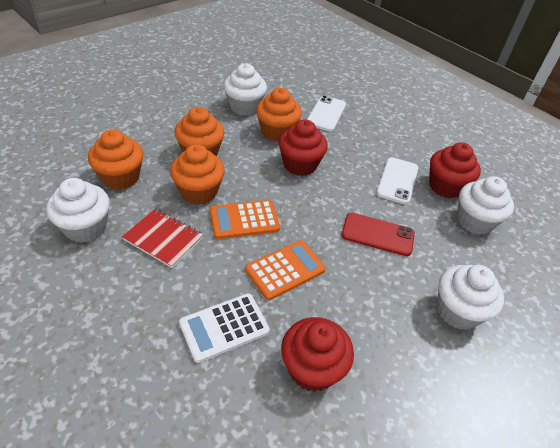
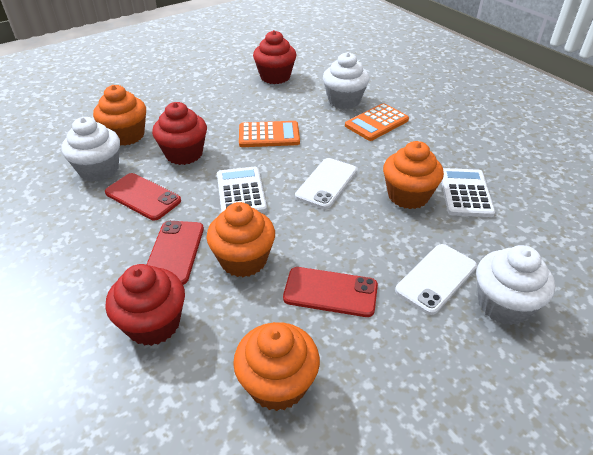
red notebook: [122,209,203,268] = 1 -> none = 0
red phone: [341,213,415,256] = 1 -> [105,173,181,220] [147,221,204,285] [283,267,378,317] = 3
white calculator: [179,294,270,363] = 1 -> [217,167,267,213] [441,168,495,217] = 2
white cupcake: [46,178,110,243] [224,64,267,116] [437,265,504,330] [457,176,514,235] = 4 -> [61,117,120,182] [323,52,369,109] [476,245,555,325] = 3

